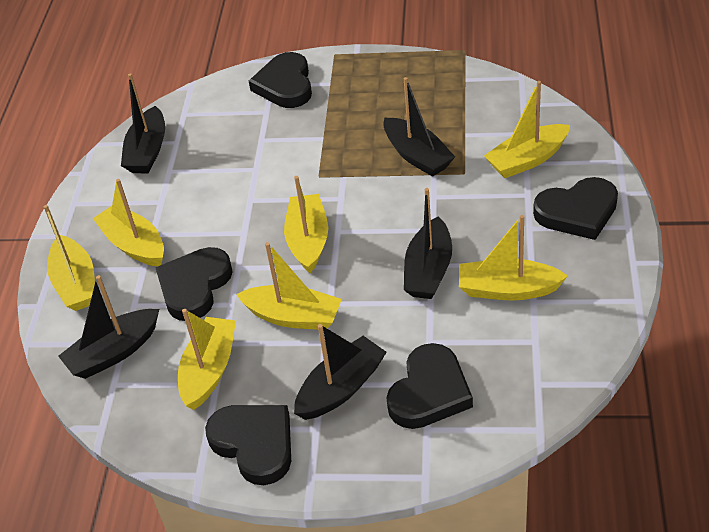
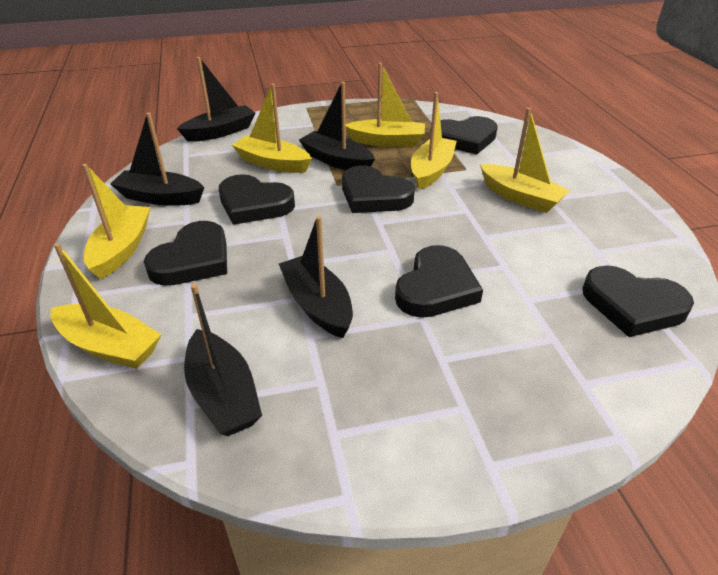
black heart: [155,247,233,321] [205,405,291,485] [249,52,312,108] [387,343,473,429] [533,177,618,240] = 5 -> [144,221,227,286] [219,174,295,225] [342,165,415,213] [395,245,483,318] [430,116,498,154] [582,265,694,337] = 6
yellow boat: [44,205,95,311] [93,179,164,266] [178,309,236,410] [236,242,342,330] [284,176,328,273] [459,215,568,301] [484,81,570,178] = 7 -> [51,243,161,369] [82,164,150,279] [232,83,312,173] [346,63,425,147] [411,92,457,190] [480,108,570,213] = 6

